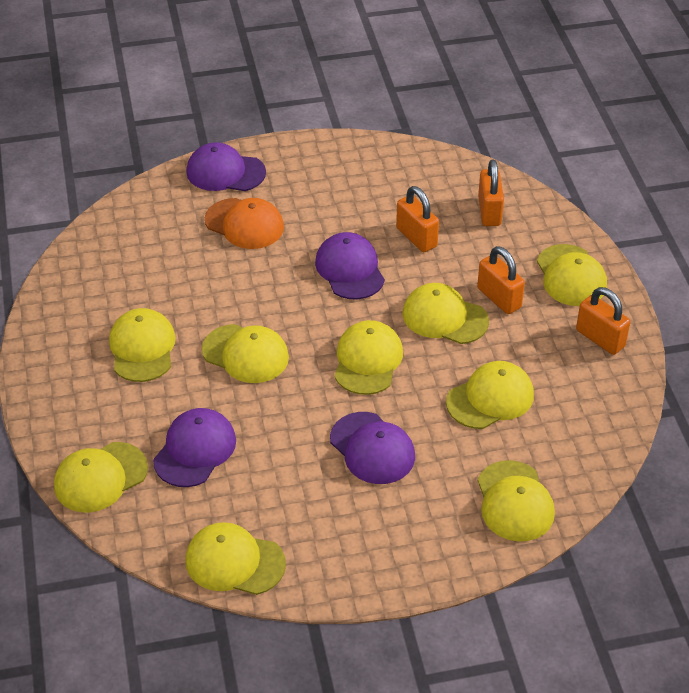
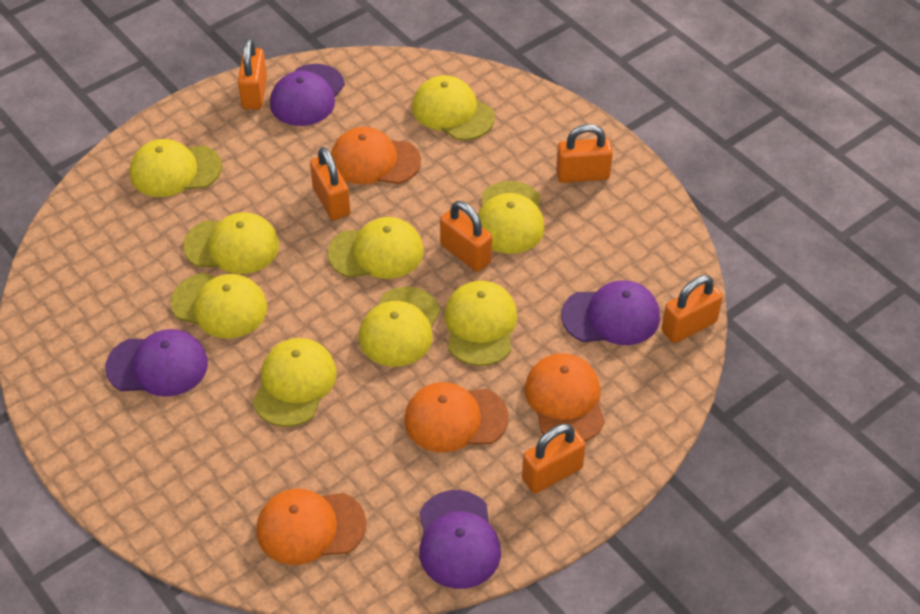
orange cap: [205,198,284,249] = 1 -> [256,489,366,565] [331,127,421,184] [404,382,509,453] [524,353,605,441] = 4
orange padlock: [396,186,439,252] [477,246,525,314] [478,159,504,226] [576,287,630,355] = 4 -> [238,38,267,110] [310,147,350,220] [440,201,492,272] [522,424,586,493] [556,124,613,183] [662,275,723,343] = 6

